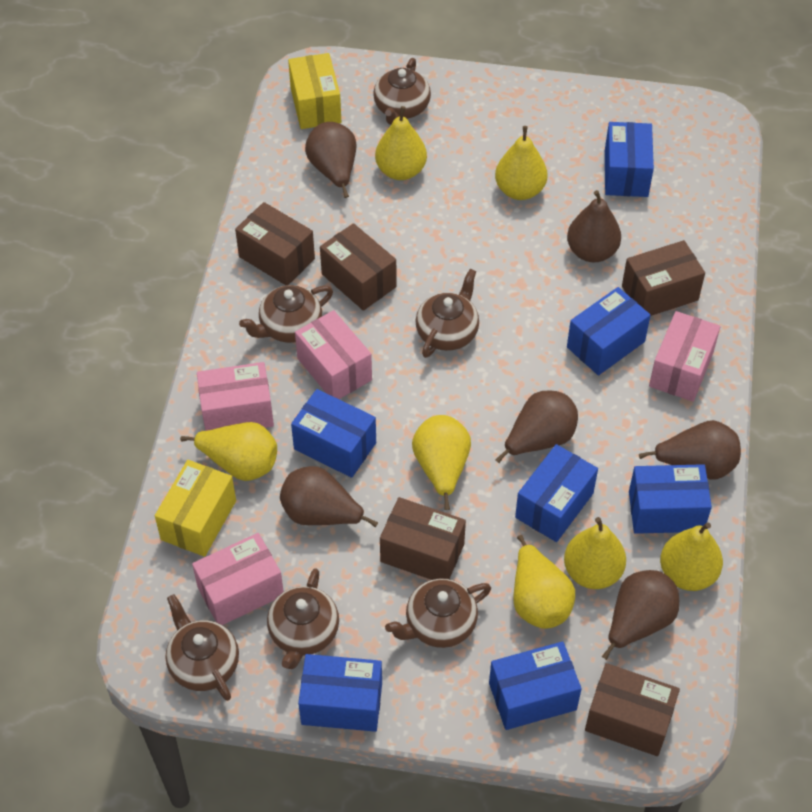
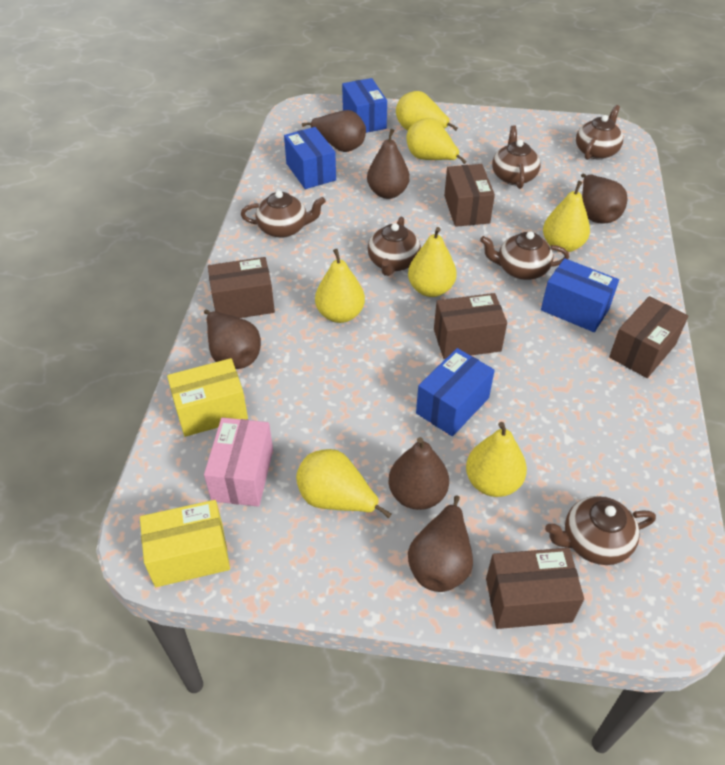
blue box: [291,389,376,478] [298,654,382,732] [489,641,582,730] [515,444,598,542] [567,287,651,375] [605,122,654,197] [629,464,712,534] = 7 -> [284,127,336,189] [342,78,387,133] [416,348,495,436] [541,258,619,332] = 4
pink box: [192,533,284,625] [197,362,274,431] [295,310,372,399] [649,311,720,402] = 4 -> [204,417,273,507] = 1

